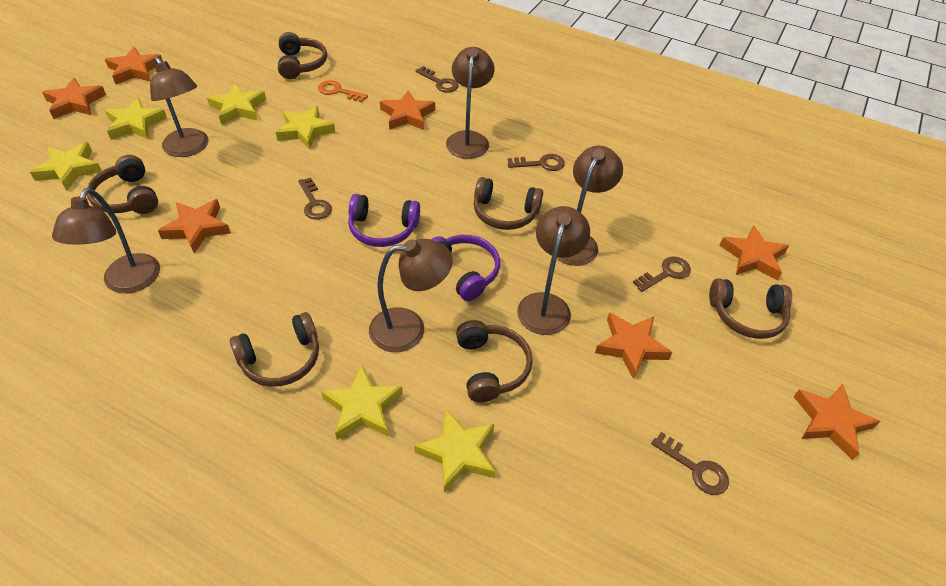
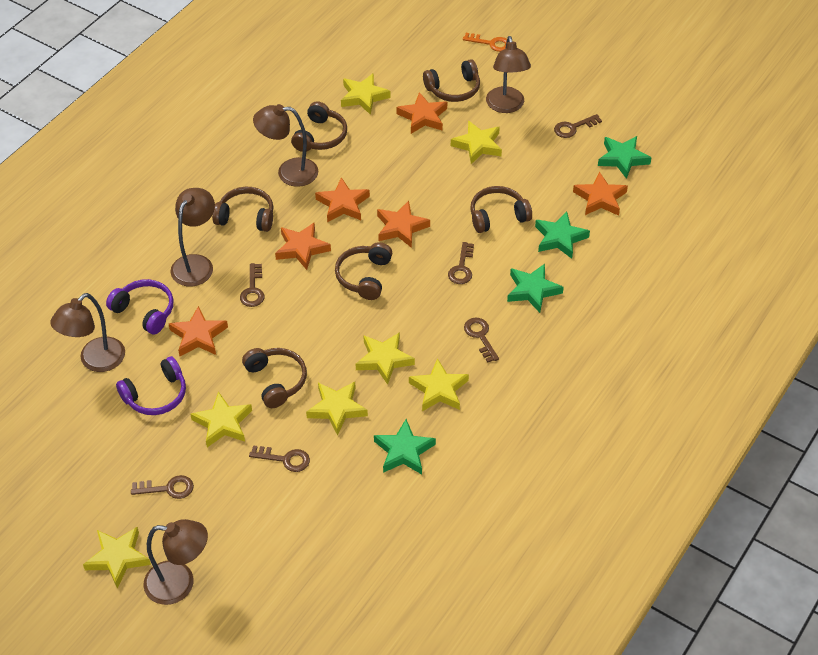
brown key: [298,177,332,220] [415,66,459,93] [508,154,565,171] [633,256,691,292] [651,432,729,495] = 5 -> [131,475,194,499] [240,263,264,307] [249,445,310,472] [448,242,474,284] [464,318,499,363] [554,114,602,138] = 6
brown lamp: [52,188,160,293] [150,57,208,157] [369,239,453,352] [446,47,494,159] [517,206,590,335] [557,146,623,266] = 6 -> [50,293,125,372] [143,519,208,605] [170,188,215,286] [253,104,318,187] [486,36,531,113] = 5
green star: none = 0 -> [374,419,436,474] [507,264,564,313] [535,212,590,259] [598,136,652,179] = 4
orange star: [42,78,106,119] [105,47,163,85] [158,199,231,253] [380,91,435,130] [595,312,673,379] [719,225,789,281] [793,384,881,460] = 7 -> [169,306,228,356] [275,222,331,270] [315,177,370,222] [377,201,430,248] [397,92,447,134] [573,171,628,216] = 6
yellow star: [30,142,102,191] [105,98,167,140] [207,84,266,125] [276,106,335,149] [321,365,403,440] [414,409,496,493] = 6 -> [83,527,151,588] [190,391,252,447] [306,382,368,435] [341,73,391,115] [356,332,415,385] [409,358,469,411] [451,121,502,164] = 7

